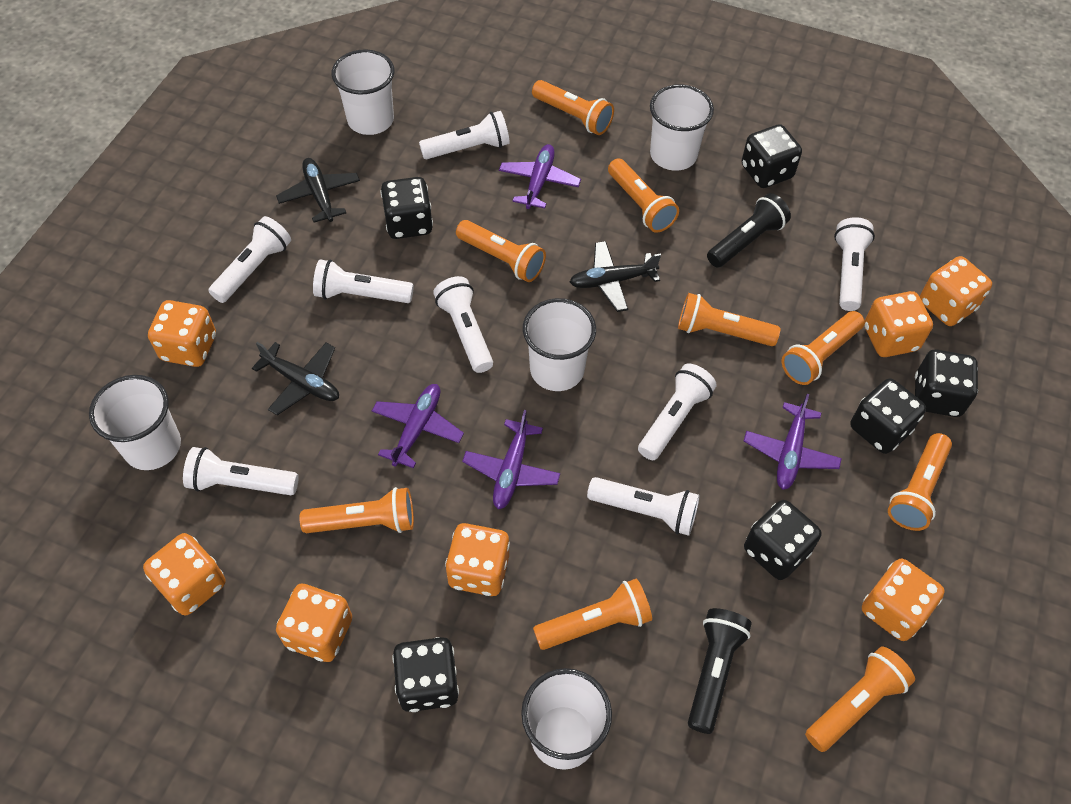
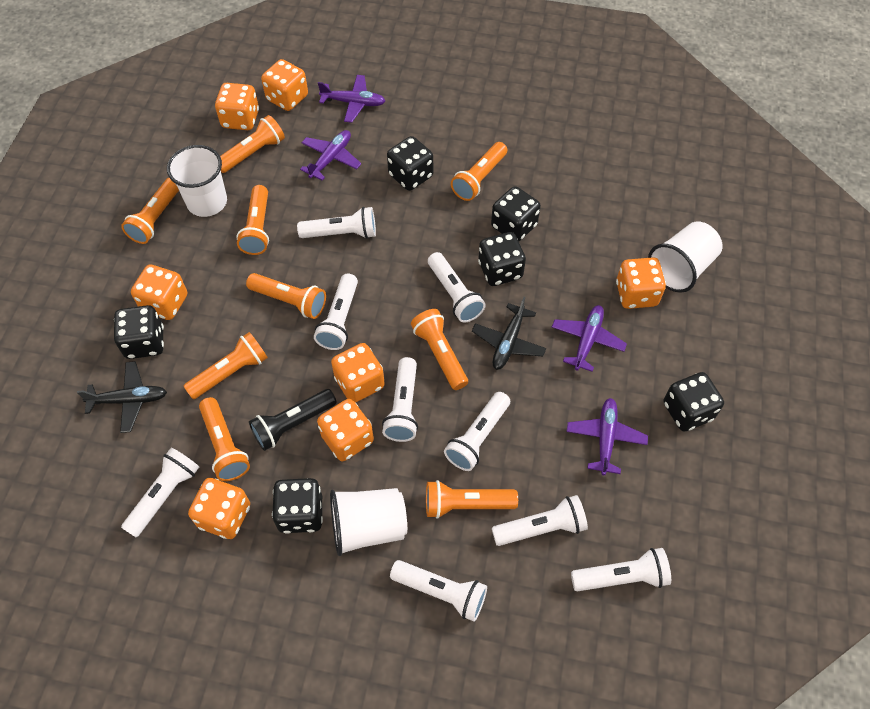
black flashlight: [688,608,752,734] [707,193,791,268] = 2 -> [249,389,337,451] = 1
black plane: [252,342,339,415] [276,158,360,223] [570,241,661,312] = 3 -> [77,361,167,433] [472,297,546,370] = 2
white cup: [89,375,181,470] [332,49,394,135] [521,668,612,770] [523,298,596,391] [650,84,714,171] = 5 -> [167,145,227,217] [330,488,407,556] [648,222,723,293] = 3
white flashlight: [183,447,299,495] [208,216,291,303] [313,259,414,303] [419,111,510,159] [433,276,493,373] [587,477,700,536] [638,364,717,460] [834,217,875,311] = 8 -> [121,447,199,537] [297,207,376,239] [314,274,358,350] [382,357,418,442] [390,560,487,622] [428,252,486,322] [444,392,510,471] [492,495,588,546] [571,548,671,592] = 9

